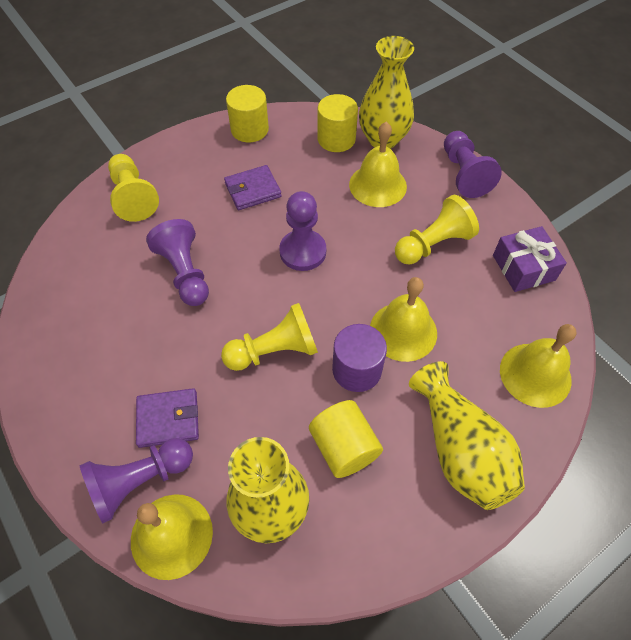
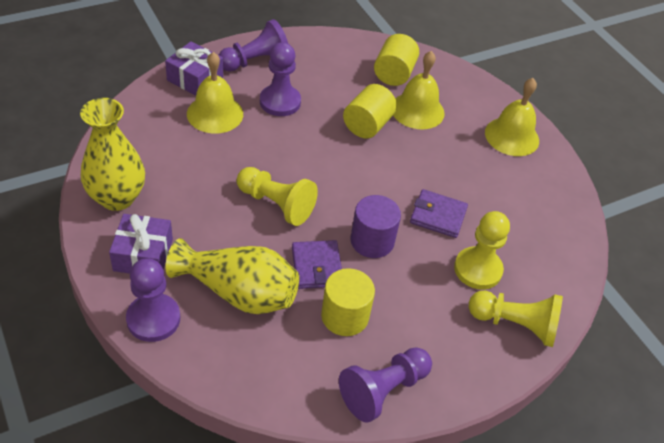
purple gift: [493,226,567,292] = 1 -> [109,214,173,273] [165,41,223,96] = 2
yellow bell: [131,494,213,580] [349,122,407,207] [370,277,437,362] [500,324,577,408] = 4 -> [187,52,243,134] [393,51,445,129] [485,78,539,156] = 3
yellow vase: [227,437,309,543] [359,36,414,149] [409,361,525,510] = 3 -> [80,98,145,211] [165,238,299,314] = 2

